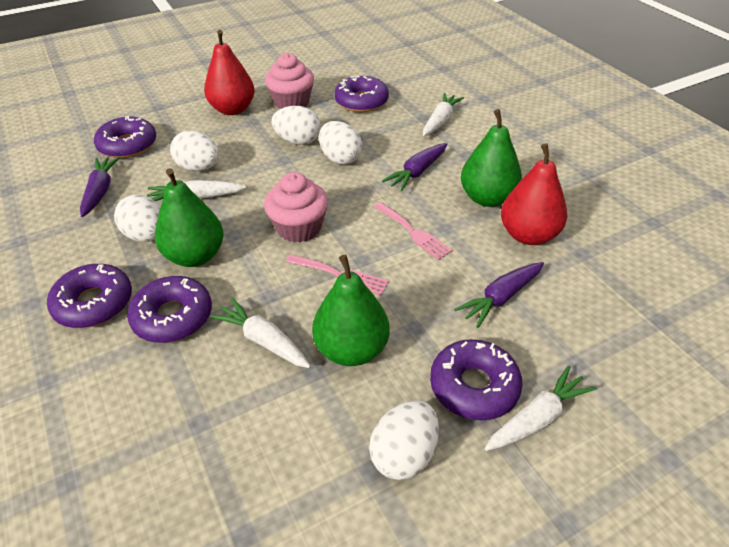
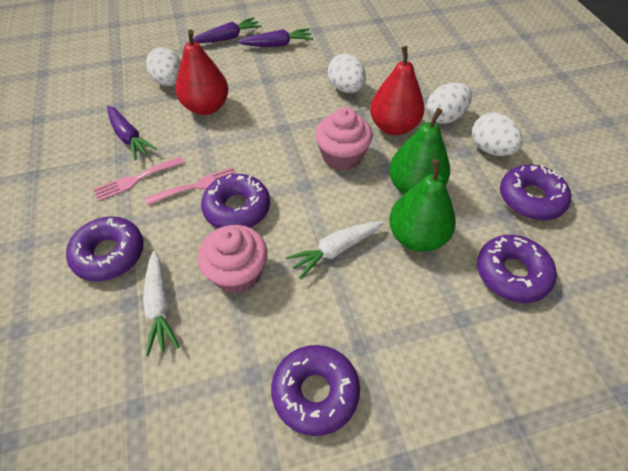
green pear: [155,168,223,267] [312,255,389,366] [461,109,522,207] = 3 -> [389,108,450,194] [389,159,456,252] = 2
white carrot: [147,180,246,201] [209,297,311,368] [423,93,464,136] [485,365,597,451] = 4 -> [143,251,179,356] [286,221,383,279] = 2
white egg: [114,195,160,242] [170,130,219,171] [271,106,321,145] [319,121,362,165] [369,400,439,480] = 5 -> [146,47,181,86] [328,53,366,93] [426,82,472,124] [472,113,523,156] = 4

